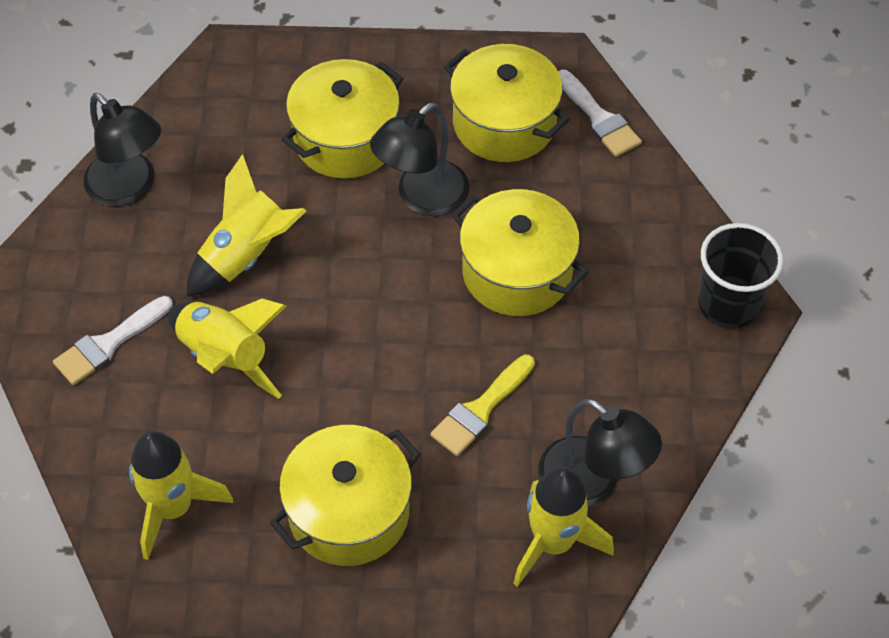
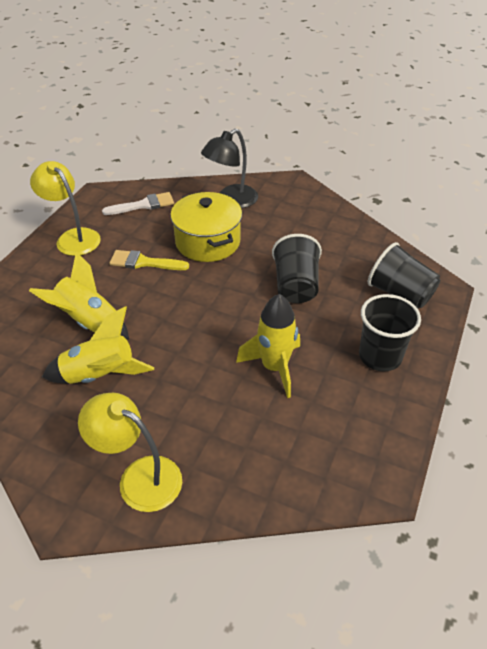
black cup: [698,223,783,328] = 1 -> [272,234,322,303] [359,294,421,371] [368,242,440,309] = 3
black lamp: [84,93,161,207] [370,102,470,216] [538,399,662,506] = 3 -> [201,129,258,208] = 1
white brush: [53,296,173,385] [558,69,642,157] = 2 -> [102,192,174,215] = 1
yellow lamp: none = 0 -> [30,161,101,256] [78,393,182,512] = 2
yellow pot: [270,425,421,566] [282,59,404,179] [444,44,570,162] [452,189,588,316] = 4 -> [170,192,242,262] = 1
yellow rocket: [129,431,233,560] [168,299,286,399] [186,154,306,297] [513,467,614,587] = 4 -> [29,252,129,340] [42,306,154,384] [236,294,300,398] = 3

